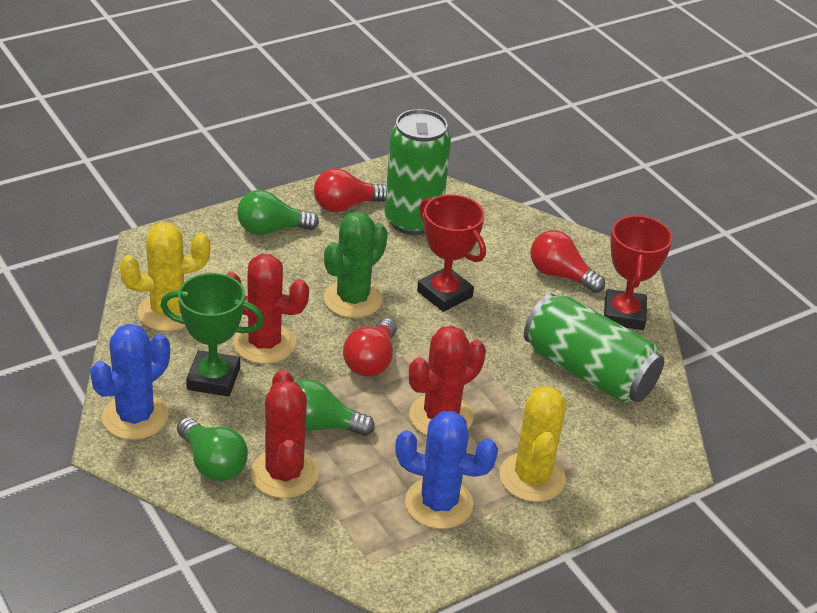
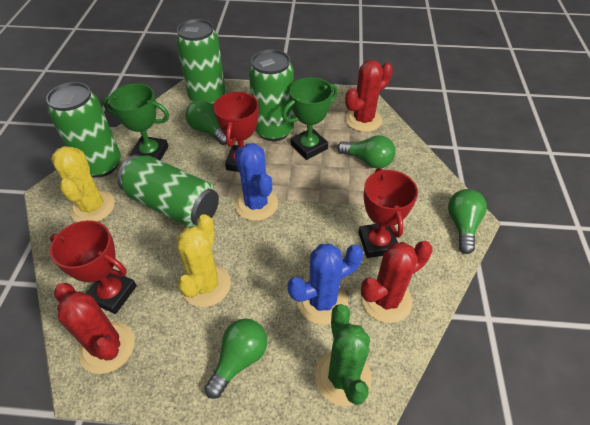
green can: [385,109,451,235] [524,293,664,403] = 2 -> [46,82,121,178] [117,155,219,227] [176,19,226,106] [249,49,294,141] = 4
green light bulb: [177,417,248,481] [237,190,319,235] [296,379,375,436] = 3 -> [185,100,227,145] [204,319,267,399] [337,135,396,168] [448,189,487,254] = 4
green trophy: [160,273,264,397] = 1 -> [103,83,169,160] [282,77,338,160] = 2
red light bulb: [314,169,386,212] [343,318,397,377] [530,230,605,293] = 3 -> none = 0
red trophy: [417,194,486,312] [604,215,673,330] = 2 -> [50,220,137,314] [213,92,259,172] [359,168,418,258] = 3

